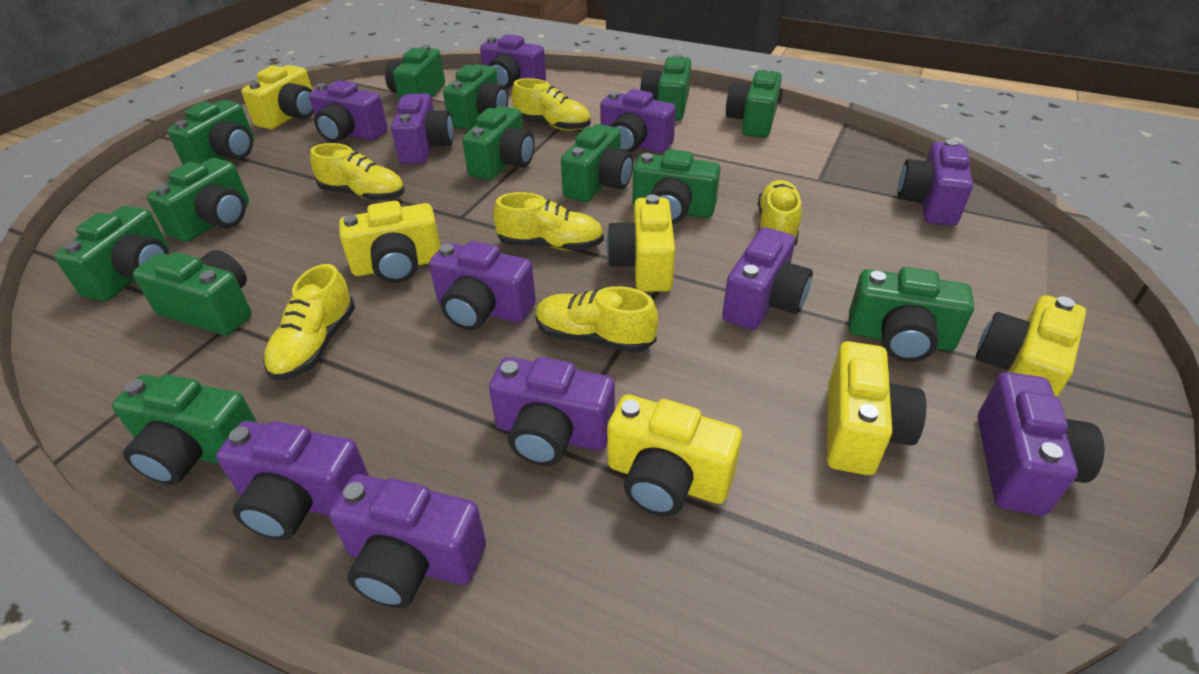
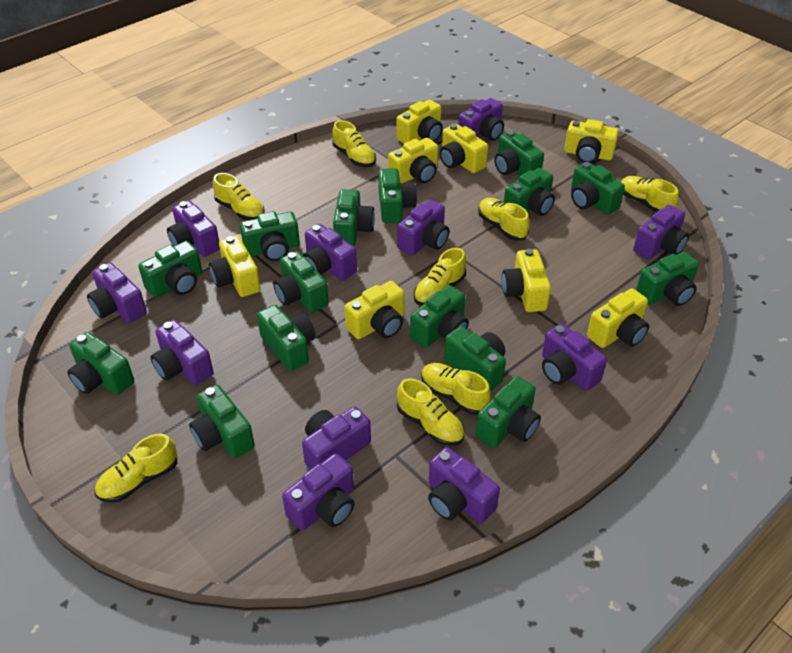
green camera: [54,206,169,301] [112,374,257,485] [133,250,252,335] [147,158,249,242] [167,100,254,164] [385,45,445,101] [443,64,508,129] [462,106,535,180] [561,124,633,202] [632,149,720,224] [640,54,691,121] [726,68,782,138] [849,267,974,362] = 13 -> [67,332,134,395] [138,241,202,297] [189,385,255,458] [240,211,300,261] [257,305,315,371] [273,251,329,313] [333,189,375,246] [378,168,417,223] [410,285,469,348] [444,326,506,391] [476,376,541,448] [495,131,544,176] [504,168,555,216] [571,162,625,215] [636,252,699,306] = 15
yellow camera: [241,65,314,129] [339,201,440,283] [606,194,675,292] [607,394,742,516] [827,341,926,475] [976,295,1086,397] = 6 -> [209,236,261,297] [344,281,404,339] [388,138,438,183] [397,100,443,143] [440,124,488,173] [502,249,551,312] [564,119,619,163] [587,288,649,348] = 8
yellow shoe: [263,264,355,380] [310,143,405,201] [493,192,604,251] [512,78,591,131] [535,286,658,353] [758,180,802,246] = 6 -> [95,433,177,503] [213,173,265,220] [332,120,376,167] [397,378,464,446] [414,248,466,306] [421,363,491,415] [478,198,530,241] [621,176,679,212] = 8

